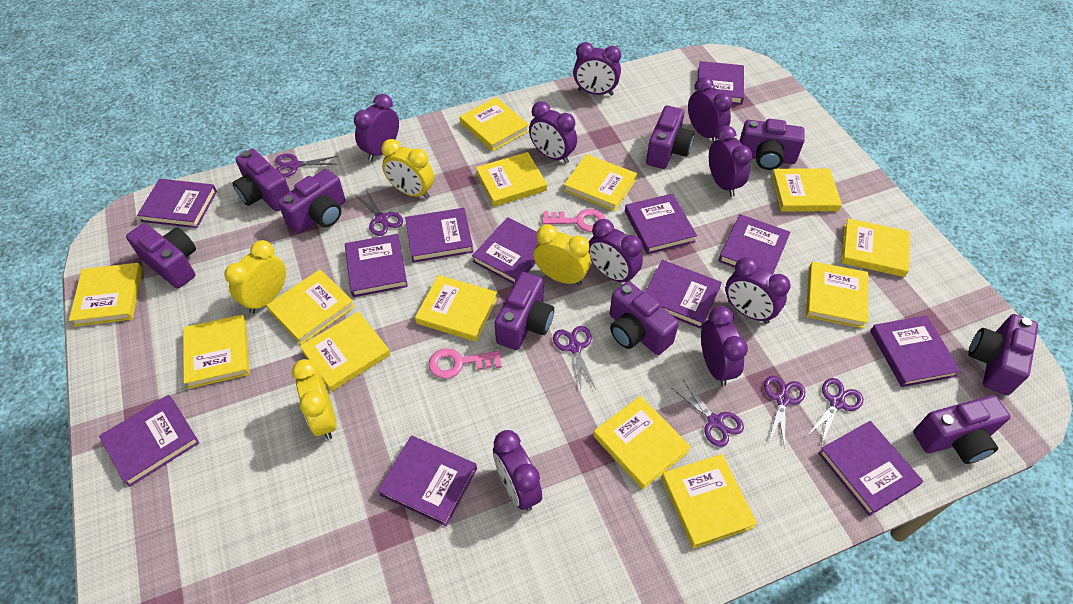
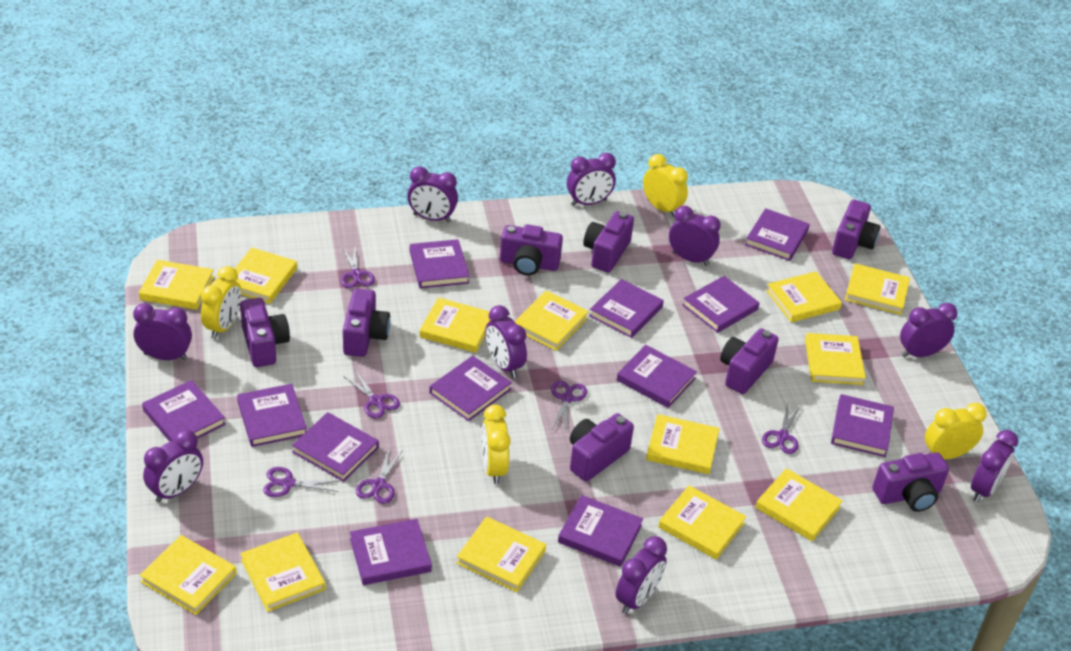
pink key: [429,348,502,379] [542,209,605,232] = 2 -> none = 0
purple camera: [126,223,196,289] [232,149,290,211] [278,169,346,234] [495,272,554,350] [610,281,679,355] [646,105,695,169] [739,119,805,170] [913,395,1011,464] [968,314,1038,395] = 9 -> [240,298,290,367] [343,289,390,357] [500,224,563,276] [570,413,634,482] [583,211,634,273] [720,328,779,394] [832,199,881,259] [872,452,949,512] = 8

